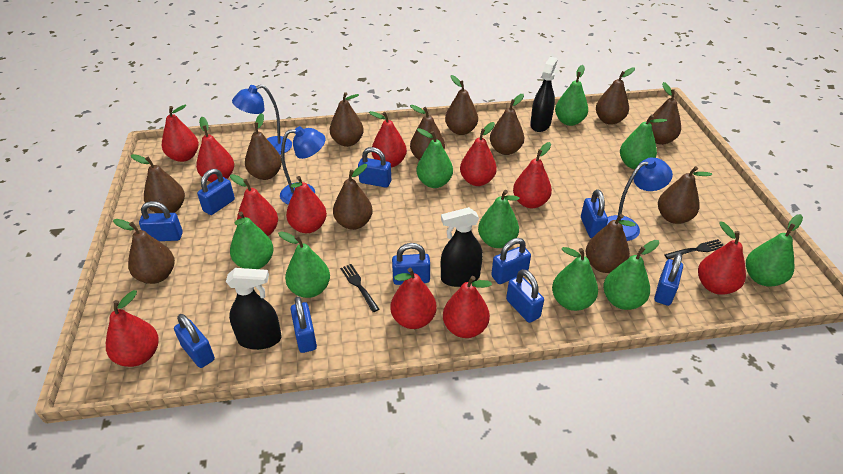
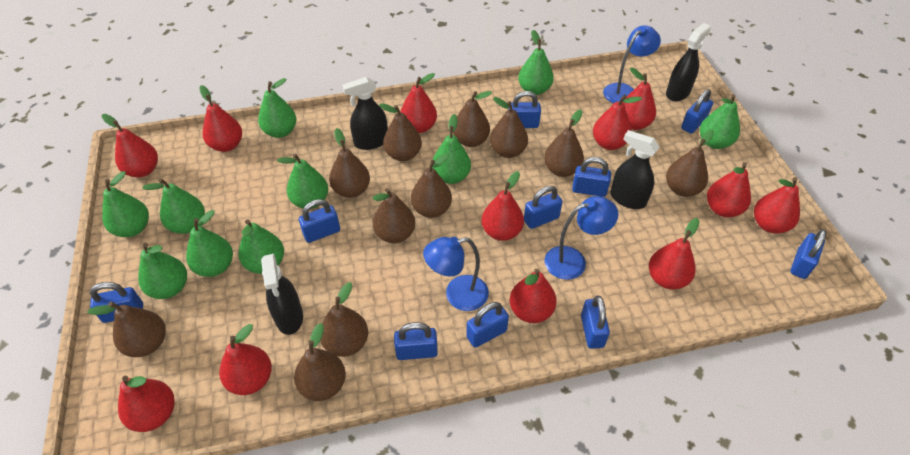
black fork: [340,264,379,312] [664,239,723,259] = 2 -> none = 0
black spray bottle: [226,268,282,350] [441,207,483,287] [530,57,558,132] = 3 -> [261,254,303,335] [342,77,388,150] [611,130,659,209] [666,23,711,101] = 4
brown pear: [113,219,175,284] [131,154,185,213] [245,113,282,180] [330,92,364,147] [333,164,373,230] [410,105,445,160] [445,75,478,135] [490,94,524,155] [586,214,636,273] [596,67,635,125] [649,82,681,145] [658,166,712,224] = 12 -> [87,302,166,357] [294,323,346,401] [321,282,368,357] [329,128,370,198] [373,188,415,243] [379,103,422,161] [411,153,452,218] [453,91,492,147] [490,97,528,158] [544,110,584,177] [666,130,714,197] = 11
green pear: [230,212,274,269] [278,231,330,298] [416,128,453,188] [478,190,520,248] [552,247,598,311] [555,65,588,126] [603,240,659,310] [620,114,667,169] [746,214,803,287] = 9 -> [102,171,149,237] [138,243,187,299] [142,179,205,234] [186,210,233,277] [238,219,284,274] [258,78,296,138] [277,154,328,209] [432,114,471,184] [518,30,554,95] [700,94,740,149] = 10
red pear: [106,290,159,367] [162,105,199,162] [196,117,234,182] [230,174,278,236] [286,176,327,233] [369,111,407,168] [391,268,437,329] [443,276,492,338] [460,122,497,186] [513,142,552,208] [698,221,746,295] = 11 -> [102,114,158,177] [118,376,175,432] [199,85,242,152] [219,324,272,395] [400,73,437,133] [482,171,524,241] [510,269,557,323] [593,95,642,150] [622,68,656,130] [649,218,699,289] [707,162,751,217] [754,177,800,233] = 12

